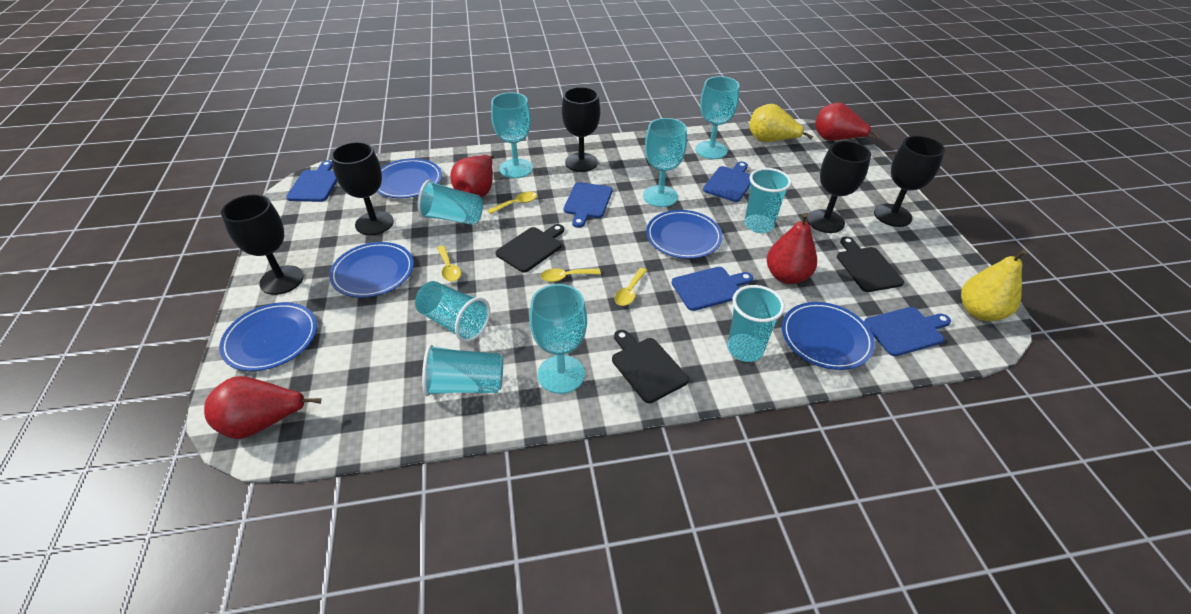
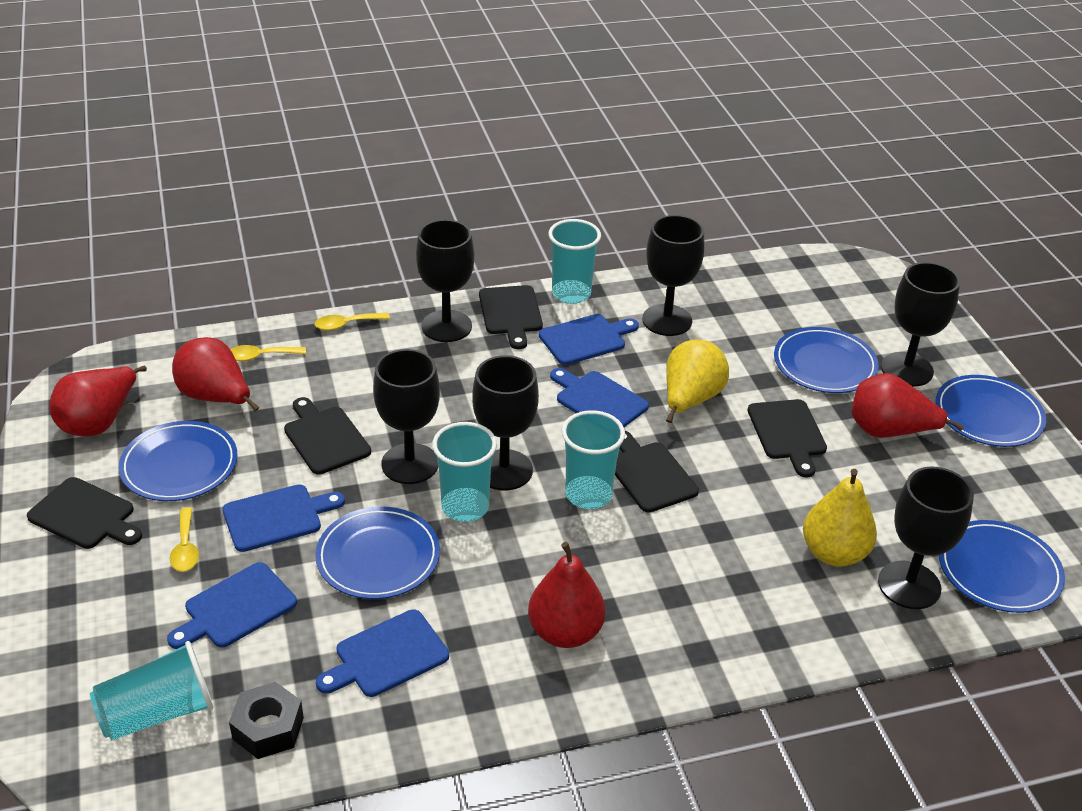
black cutting board: [496,224,564,273] [612,330,689,403] [837,236,904,292] = 3 -> [27,477,142,549] [284,397,371,475] [479,285,543,349] [615,431,699,513] [748,399,827,477] = 5
black goblet: [221,194,304,295] [331,142,394,235] [562,87,600,172] [807,141,871,233] [874,136,945,227] = 5 -> [373,349,440,484] [416,219,475,342] [472,355,539,490] [642,215,705,336] [878,466,974,609] [881,262,960,387] = 6
black nut: none = 0 -> [229,682,304,759] = 1
turquoise cup: [415,281,490,342] [417,180,483,225] [422,344,503,396] [727,285,785,362] [744,168,791,233] = 5 -> [90,641,214,740] [432,422,497,522] [548,219,601,304] [562,410,625,509] = 4
turquoise goblet: [491,92,533,178] [530,284,587,394] [643,118,687,207] [695,76,739,159] = 4 -> none = 0
yellow spoon: [437,246,461,282] [487,192,537,214] [540,268,601,282] [614,268,647,306] = 4 -> [170,507,199,572] [230,345,306,361] [315,312,390,331] = 3

